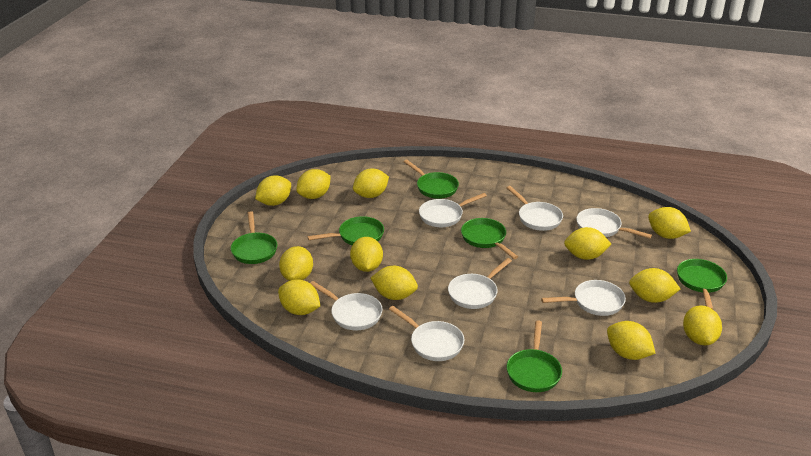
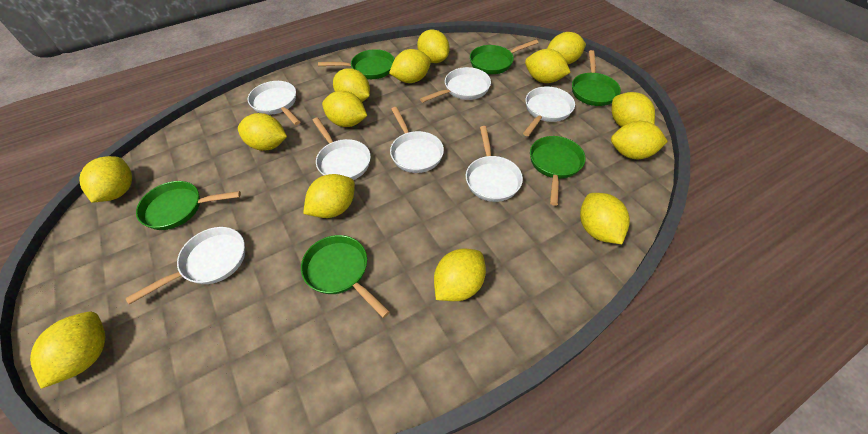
yellow lemon: [255,176,291,206] [278,279,320,315] [279,246,313,281] [296,169,331,199] [350,237,383,272] [353,169,389,198] [371,266,418,300] [564,227,611,260] [607,321,656,360] [629,268,680,303] [648,207,691,239] [683,305,722,345] = 12 -> [30,312,105,389] [79,156,132,203] [238,113,287,151] [303,174,355,218] [322,91,367,127] [333,68,370,102] [389,49,431,83] [417,29,449,63] [434,248,486,301] [525,49,571,83] [547,32,586,65] [580,193,630,244] [611,121,668,159] [612,92,655,127] = 14

